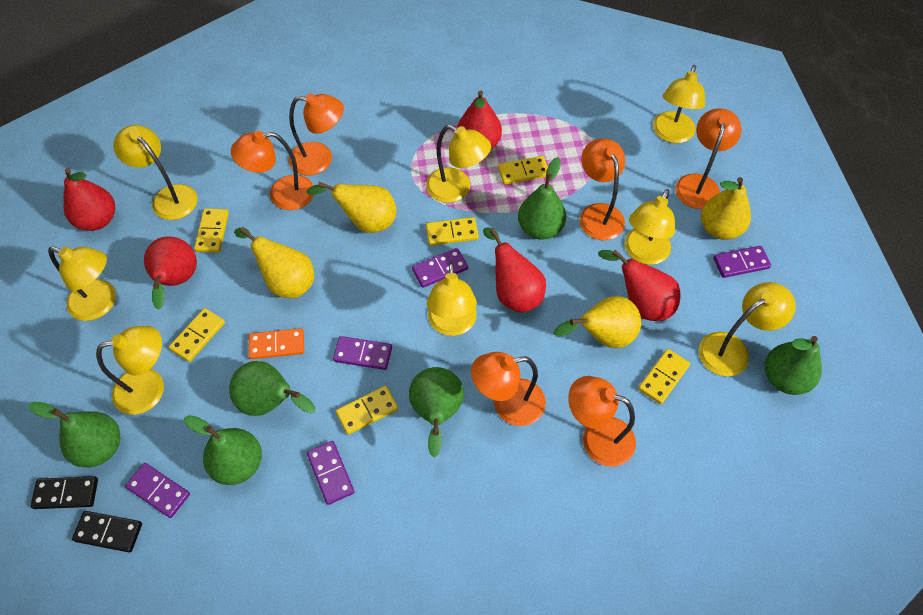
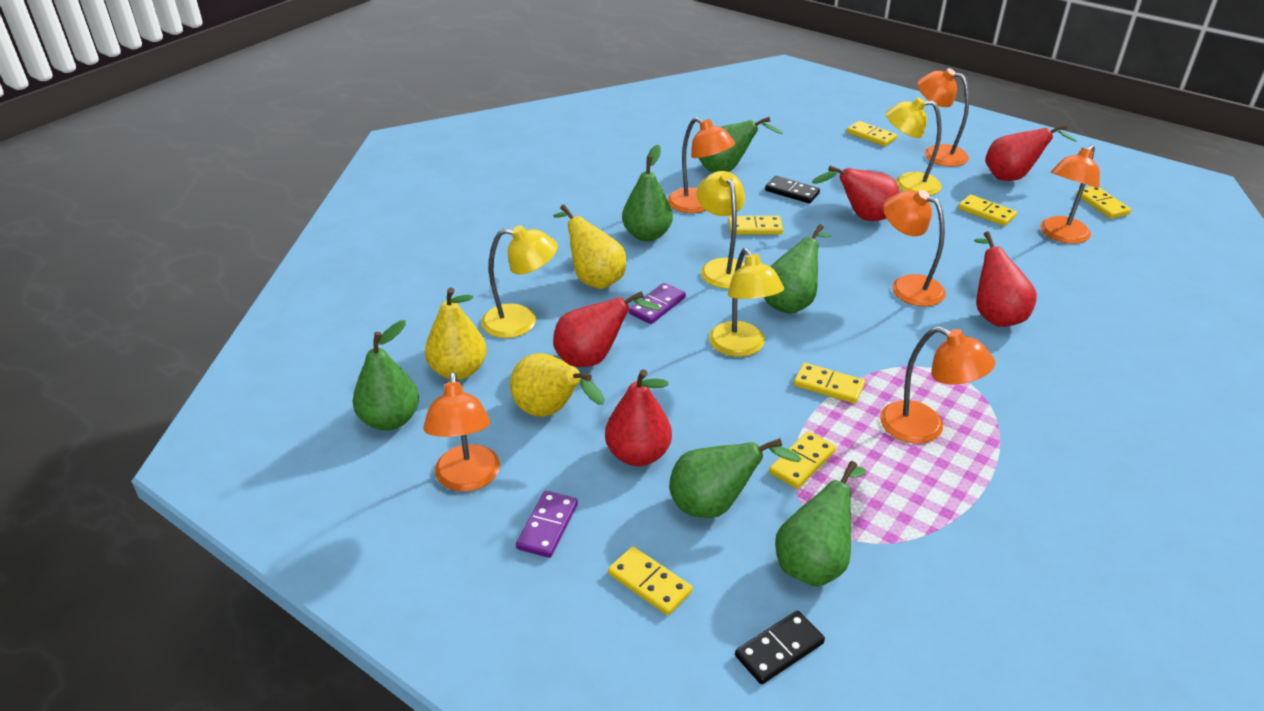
orange domino: [248,328,304,359] = 1 -> none = 0
purple domino: [125,463,190,518] [307,441,355,505] [333,336,392,370] [412,248,468,288] [713,246,771,278] = 5 -> [516,491,578,558] [629,283,686,324] = 2
yellow domino: [169,308,225,362] [194,208,229,253] [336,386,398,435] [426,217,479,246] [498,156,548,185] [638,349,690,404] = 6 -> [608,546,692,615] [728,216,783,234] [769,431,836,489] [794,363,865,404] [847,121,897,146] [958,195,1017,226] [1076,186,1131,219] = 7
yellow lamp: [48,247,116,321] [96,326,164,415] [113,125,197,220] [426,125,491,203] [427,263,477,336] [625,189,675,265] [653,65,705,143] [699,282,796,376] = 8 -> [481,225,558,338] [697,171,745,289] [709,248,784,357] [886,97,942,196] = 4
yellow pear: [234,227,314,298] [306,182,397,233] [553,296,641,348] [701,177,751,240] = 4 -> [425,287,487,380] [510,353,605,417] [553,205,626,289] = 3

